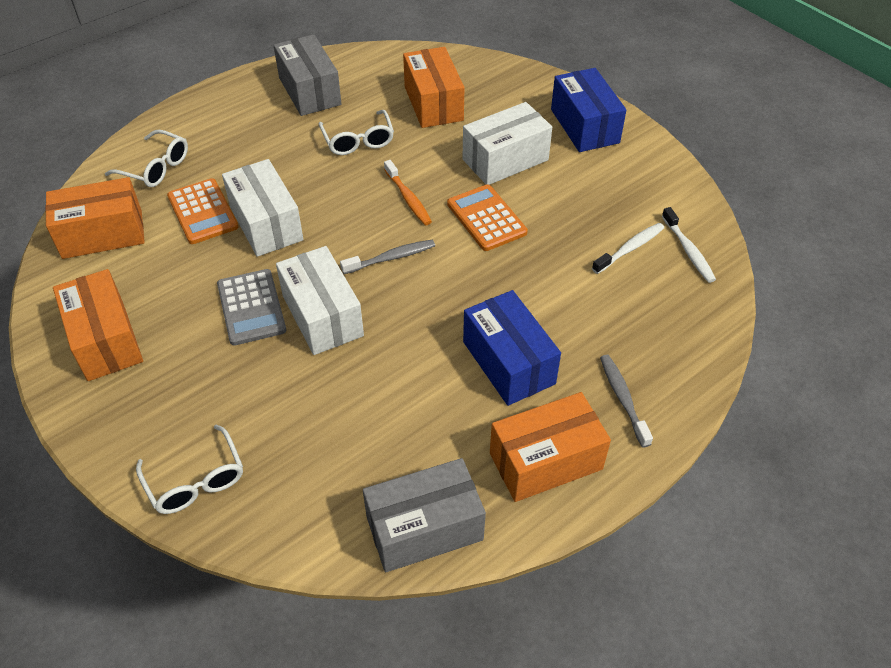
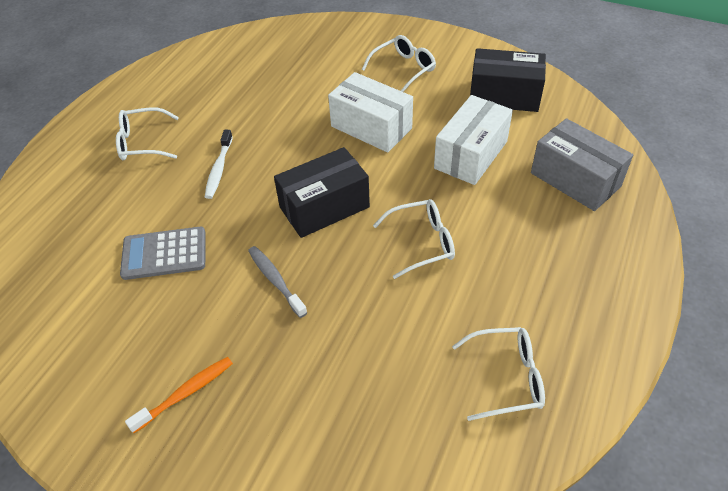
black box: none = 0 -> [274,147,370,238] [470,48,546,112] = 2
blue box: [463,290,561,406] [551,68,626,152] = 2 -> none = 0
grey box: [274,34,341,116] [363,458,486,572] = 2 -> [531,118,633,211] = 1
grey toothbrush: [340,240,435,274] [600,355,653,447] = 2 -> [248,246,307,318] = 1
orange box: [45,177,145,259] [53,269,143,381] [403,47,464,128] [490,392,611,502] = 4 -> none = 0
orange calculator: [167,178,239,244] [447,184,528,251] = 2 -> none = 0
white box: [222,159,304,257] [276,246,364,355] [462,102,552,185] = 3 -> [328,72,413,153] [434,95,513,185] = 2
white glasses: [105,130,188,187] [136,424,243,514] [319,110,394,155] = 3 -> [116,107,179,160] [362,35,436,92] [373,199,455,279] [452,327,545,421] = 4
white toothbrush: [592,223,664,274] [662,207,716,283] = 2 -> [205,130,233,199] = 1

